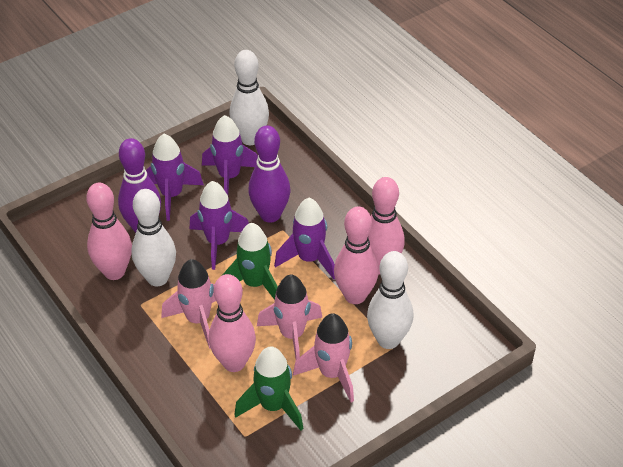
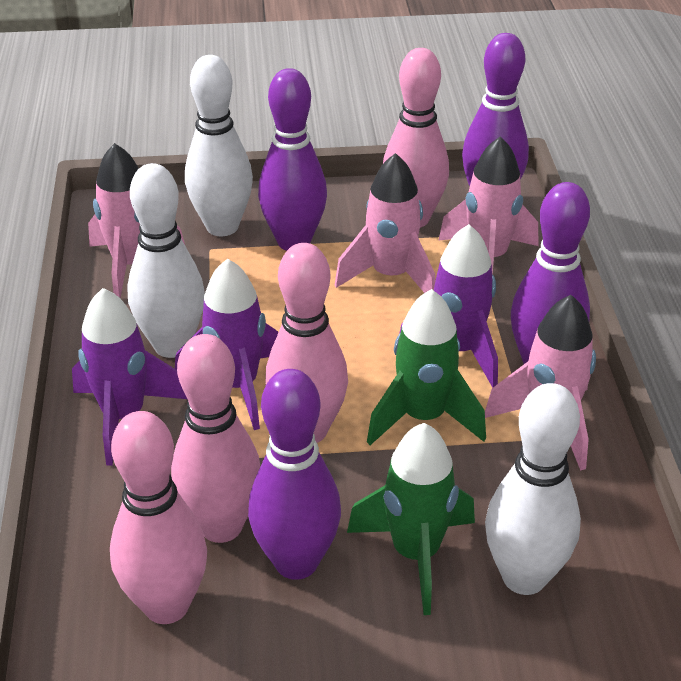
pink rocket: [161,259,216,349] [257,274,322,360] [293,313,354,402] = 3 -> [88,143,185,298] [335,153,436,293] [438,136,538,275] [485,295,596,471] = 4
purple bowling pin: [118,138,161,233] [248,126,290,223] = 2 -> [248,369,341,580] [258,68,327,251] [462,33,529,186] [511,182,590,364] = 4
purple rocket: [146,134,204,221] [190,181,249,270] [202,115,258,195] [274,198,335,279] = 4 -> [72,288,187,466] [175,259,278,430] [399,224,498,388] = 3

